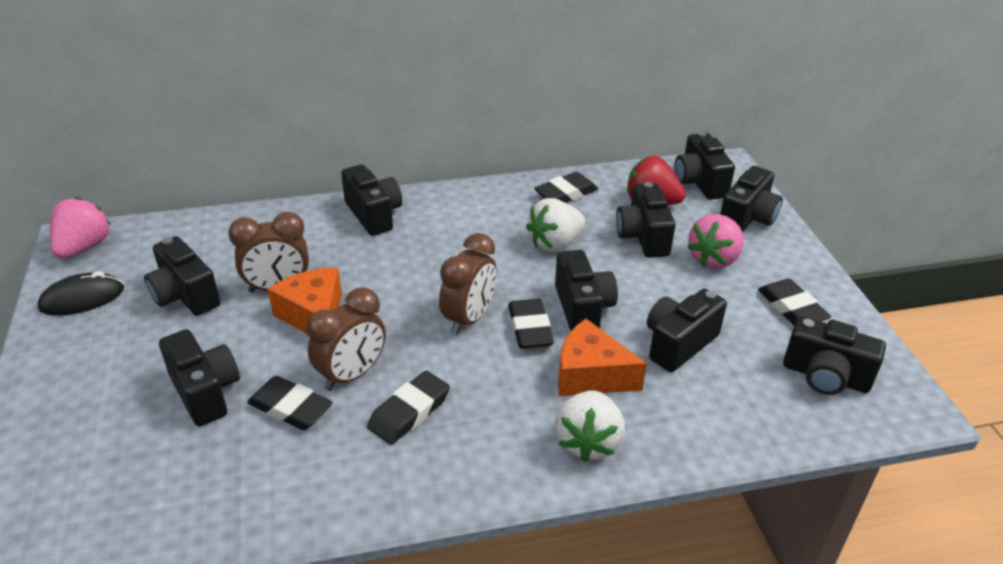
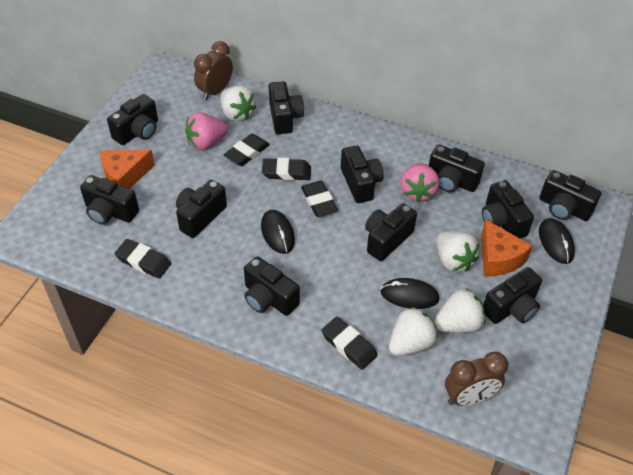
black camera: [144,236,220,316] [159,329,240,426] [341,165,402,236] [555,250,618,331] [616,182,676,258] [647,288,727,372] [674,131,735,200] [720,166,783,233] [783,316,886,395] = 9 -> [80,175,139,225] [107,94,158,145] [176,180,227,238] [244,256,300,316] [269,81,304,134] [341,145,384,203] [365,203,417,261] [429,145,485,192] [482,180,534,238] [483,267,542,324] [539,170,601,221] = 11
black mouse: [38,272,124,316] = 1 -> [261,210,295,254] [381,278,440,309] [539,218,575,264] = 3
brown clock: [228,212,309,293] [306,287,386,391] [439,233,497,335] = 3 -> [194,41,233,100] [445,352,508,406] = 2
red strawberry: [627,156,686,205] = 1 -> none = 0
white strawberry: [526,198,585,252] [554,391,625,462] = 2 -> [220,86,256,121] [389,307,438,356] [434,288,485,333] [437,231,479,272] = 4

